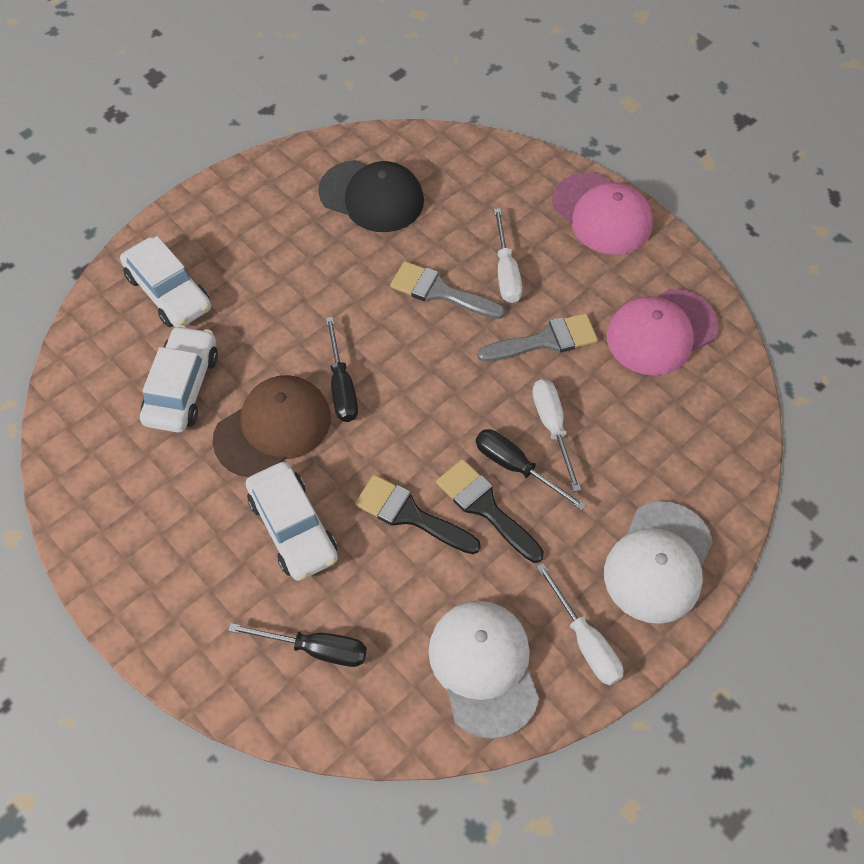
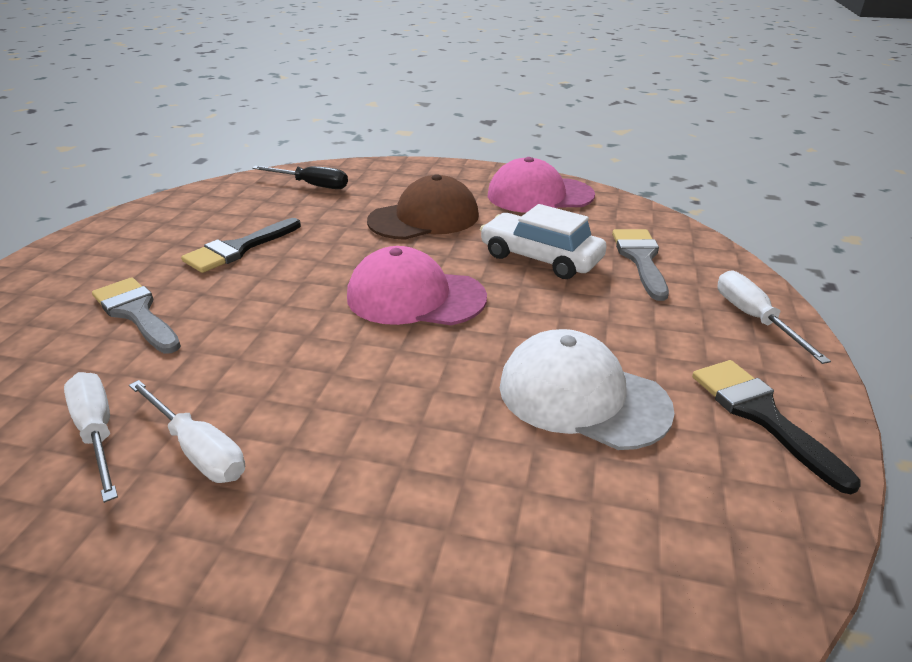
black cap: [318,160,424,232] = 1 -> none = 0
black screwdriver: [228,623,367,667] [326,317,358,422] [476,429,586,510] = 3 -> [252,166,348,189] = 1
white cap: [428,601,539,739] [604,502,713,624] = 2 -> [500,329,675,450] = 1
white car: [120,236,211,327] [140,325,218,433] [246,462,338,581] = 3 -> [480,204,607,279] = 1

